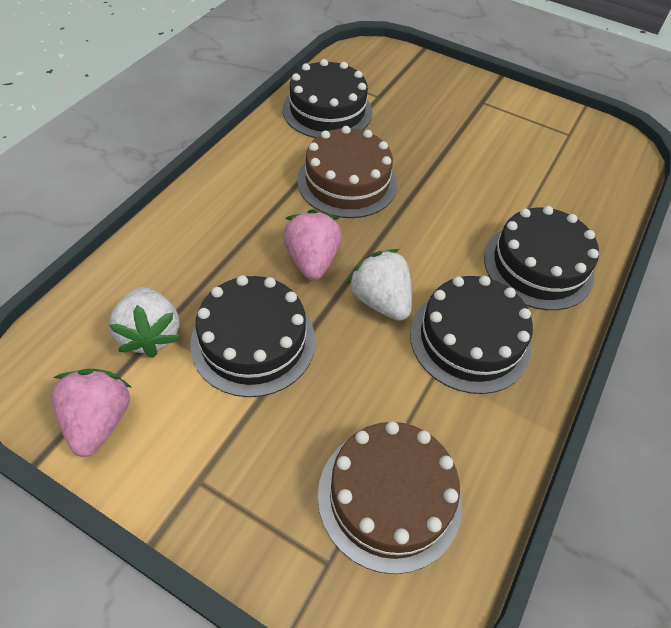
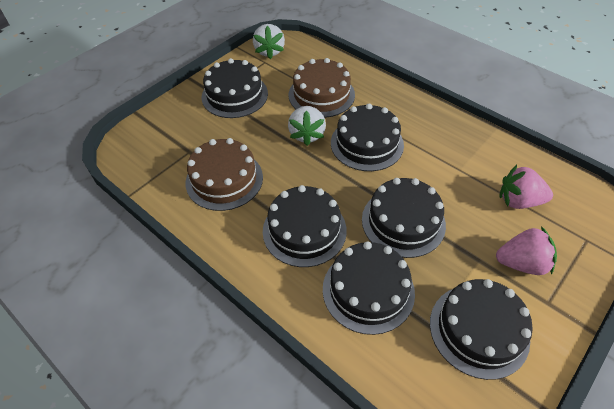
black cake: [190,275,316,397] [283,59,373,138] [410,276,533,394] [484,206,599,310] = 4 -> [202,58,268,118] [263,185,347,267] [323,241,415,335] [331,103,404,171] [362,178,446,258] [430,279,533,380] = 6

